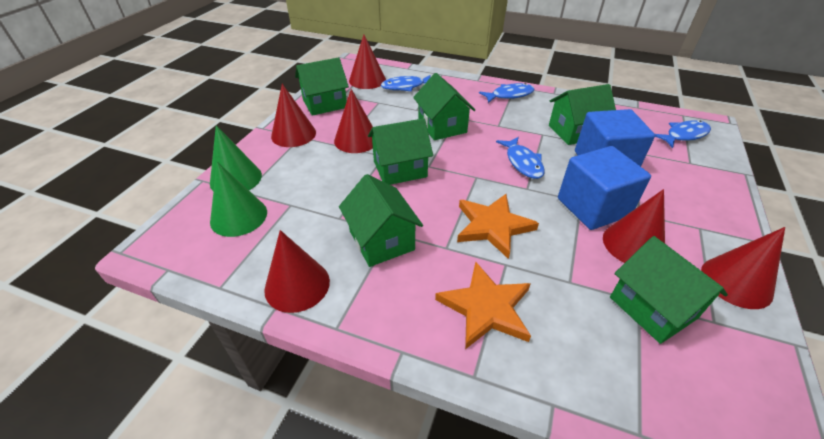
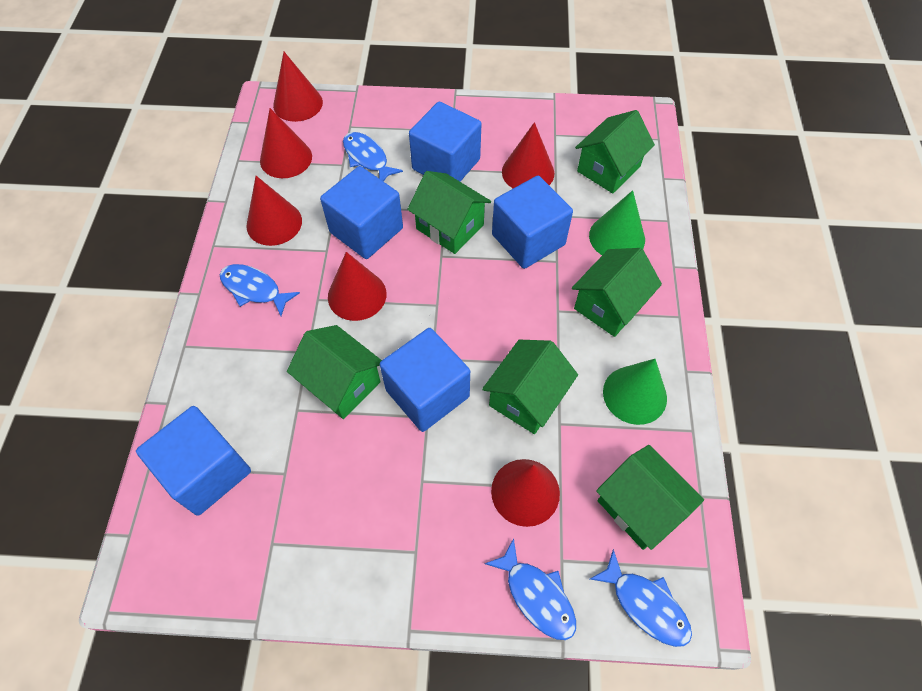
blue cube: [558,146,651,230] [575,109,655,167] = 2 -> [136,406,251,516] [320,166,403,259] [380,328,470,432] [409,102,481,181] [492,176,573,269] = 5
orange star: [435,262,531,349] [457,194,539,259] = 2 -> none = 0

